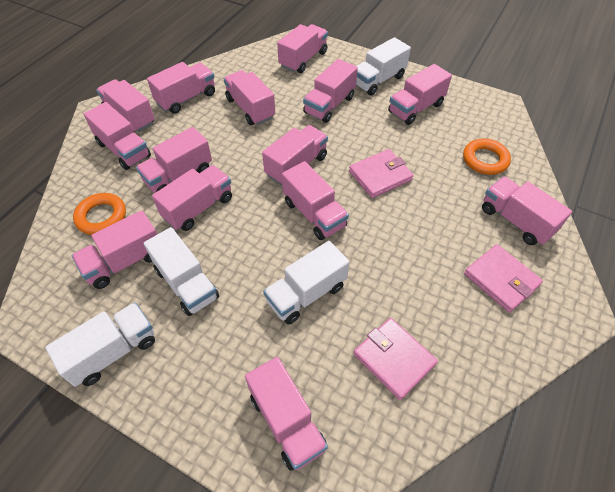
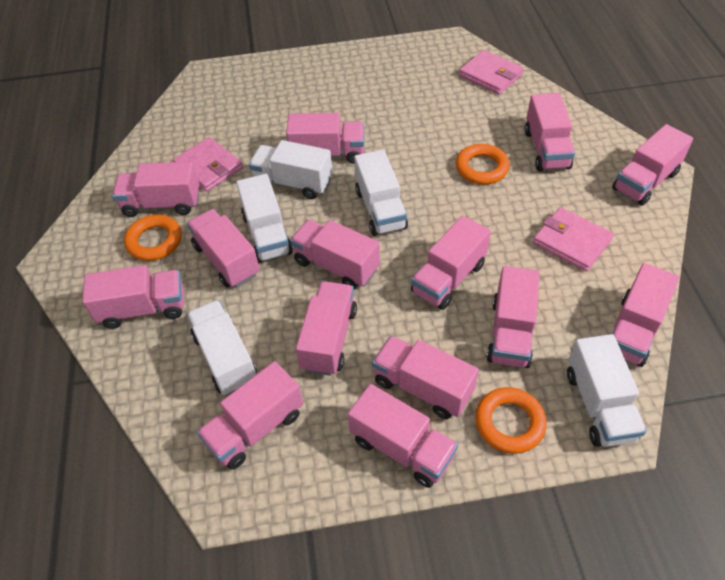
orange ring: [73,193,126,235] [463,139,511,175] = 2 -> [124,215,182,261] [456,144,510,184] [475,387,547,454] = 3
white truck: [45,303,155,387] [144,227,219,316] [263,241,349,324] [356,37,411,96] = 4 -> [187,300,258,395] [236,174,293,263] [249,140,333,199] [354,150,408,236] [567,334,647,447] = 5

